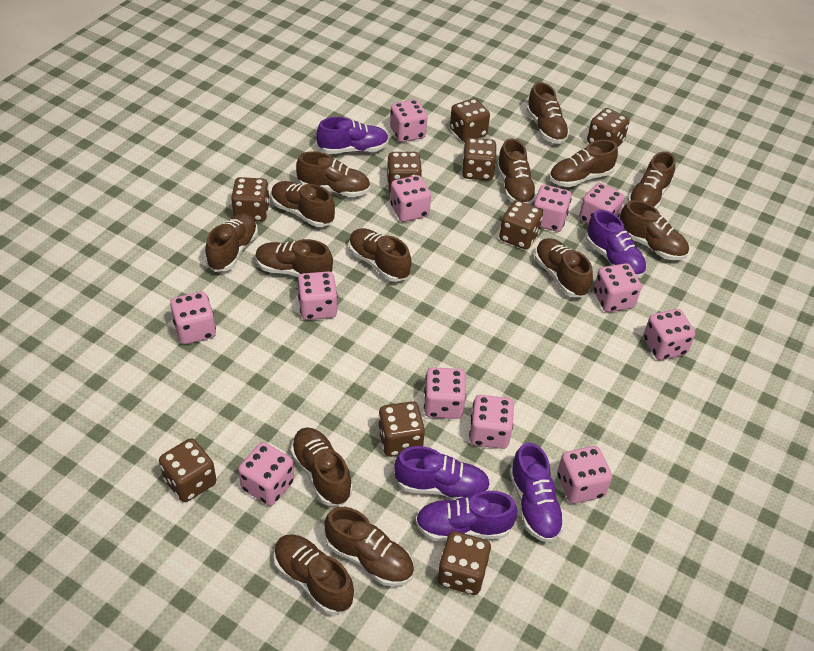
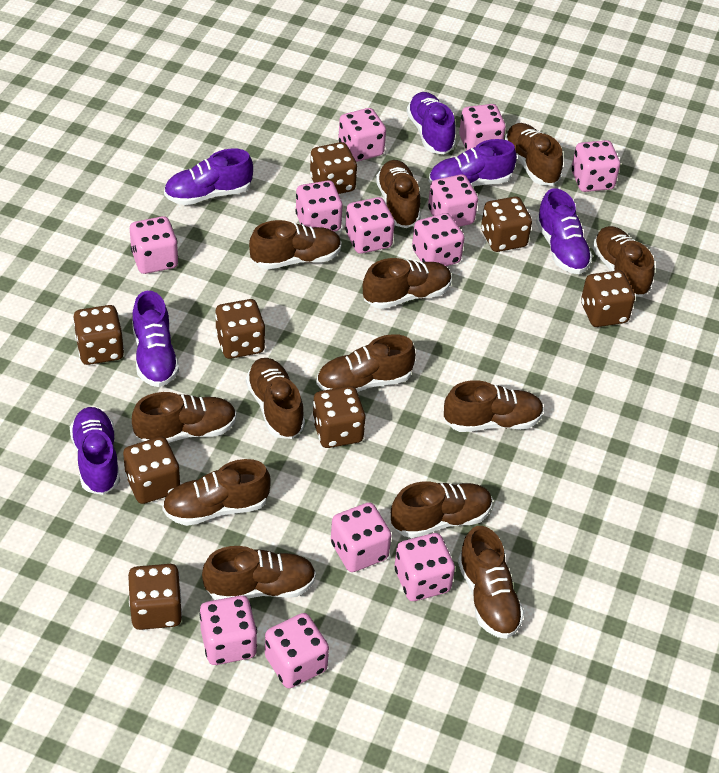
brown dice: [159,438,216,502] [231,177,270,222] [378,401,425,457] [387,152,422,193] [437,531,491,595] [450,98,490,142] [462,138,497,180] [499,200,543,249] [587,108,630,147] = 9 -> [73,305,124,365] [123,437,180,504] [128,564,182,630] [215,299,265,359] [310,142,357,194] [312,386,366,448] [481,197,532,252] [581,270,635,327] = 8
brown shoe: [205,213,258,272] [255,239,333,277] [271,181,335,227] [274,534,354,615] [290,427,353,506] [296,151,370,197] [324,507,414,586] [349,228,412,282] [496,138,537,205] [526,82,570,144] [535,238,593,297] [549,140,618,187] [620,200,689,260] [628,151,675,209] = 14 -> [132,392,236,443] [162,459,271,526] [202,546,316,600] [246,358,305,439] [249,220,342,270] [316,334,416,392] [363,258,452,309] [376,160,421,228] [391,481,492,538] [444,380,544,432] [458,526,524,639] [505,123,563,185] [593,226,655,297] = 13
purple shoe: [316,117,389,154] [394,446,490,500] [415,491,517,541] [509,443,565,543] [586,210,647,278] = 5 -> [70,407,120,495] [132,291,179,387] [164,149,253,205] [407,92,456,154] [429,139,517,187] [536,188,593,274] = 6

